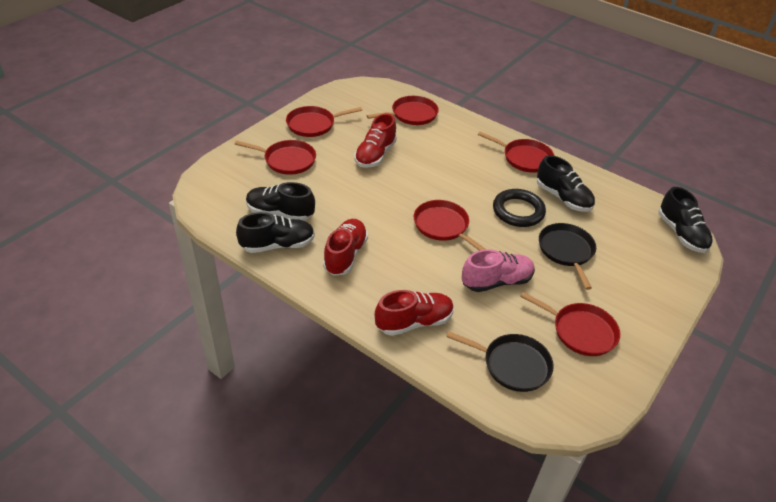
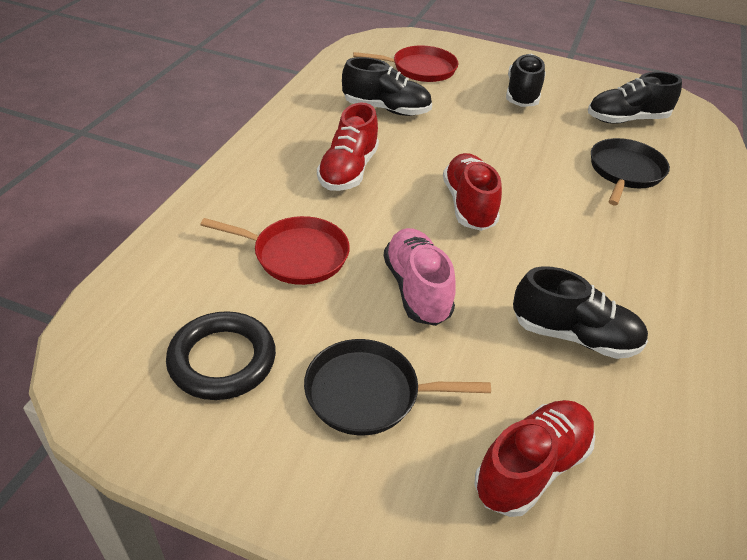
red pan: [235,140,316,175] [286,106,362,137] [367,96,439,125] [414,200,487,251] [478,132,554,173] [520,292,620,356] = 6 -> [200,216,350,285] [353,46,458,82] = 2

